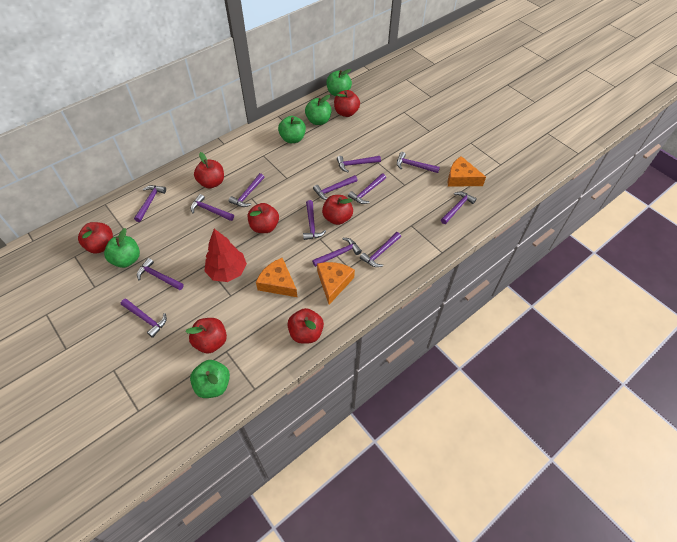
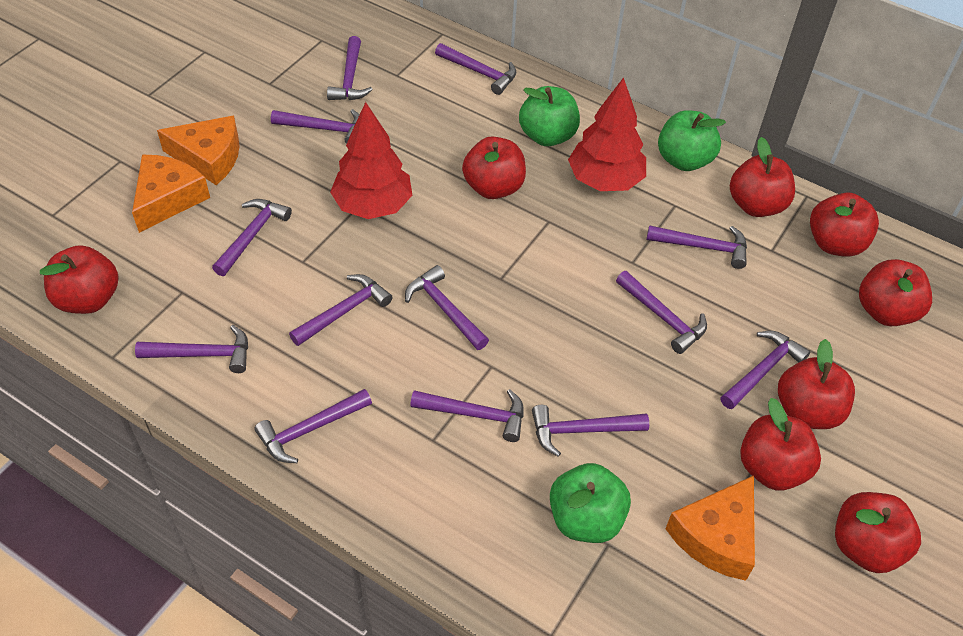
green apple: [104,228,140,268] [190,360,230,398] [278,116,306,143] [305,95,332,125] [326,69,352,96] = 5 -> [519,86,580,146] [550,463,631,543] [658,110,726,171] = 3
red apple: [78,222,113,254] [186,318,227,353] [194,152,224,188] [248,203,279,233] [287,308,324,344] [322,195,353,225] [334,90,360,117] = 7 -> [40,245,118,314] [462,137,526,199] [730,137,795,217] [740,398,821,491] [778,339,855,429] [810,192,879,257] [835,492,921,573] [859,259,932,326] = 8
red tree: [204,229,247,282] = 1 -> [330,102,412,219] [568,77,646,191] = 2

